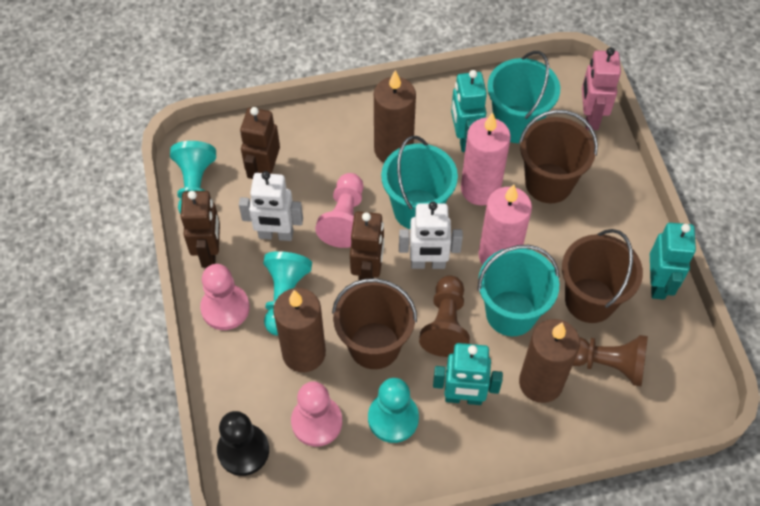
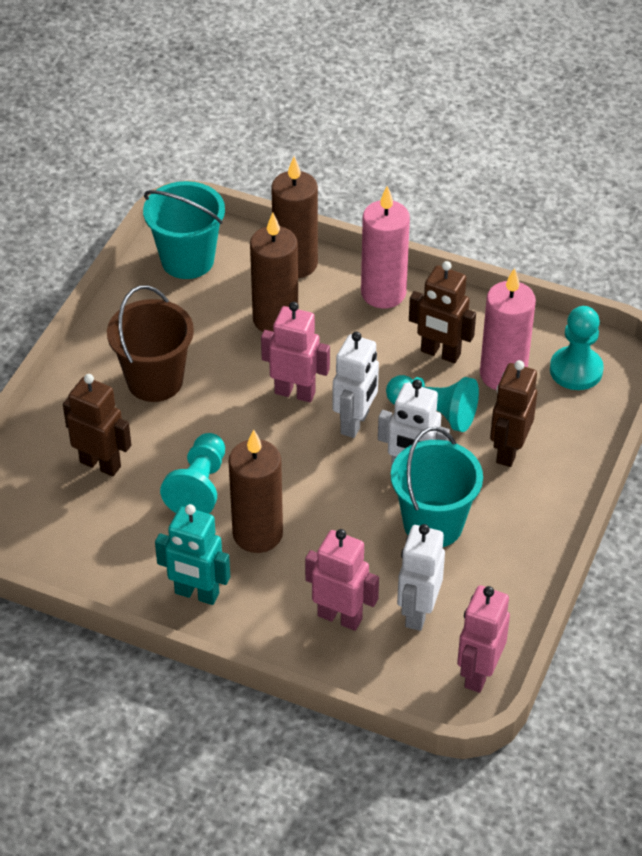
black pawn: [217,411,269,476] = 1 -> none = 0
brown bucket: [332,278,417,369] [519,110,598,203] [562,229,643,323] = 3 -> [107,285,194,402] = 1
brown pawn: [419,276,470,357] [573,335,648,386] = 2 -> none = 0
pink pawn: [200,264,250,330] [291,381,342,447] [315,173,363,248] = 3 -> none = 0
pink robot: [582,48,621,130] = 1 -> [261,302,330,402] [305,529,379,631] [457,585,510,693] = 3
turquoise bucket: [381,136,458,229] [477,245,559,336] [487,51,560,143] = 3 -> [143,181,225,279] [391,427,483,547] = 2
turquoise robot: [433,343,503,405] [451,70,487,152] [650,223,696,300] = 3 -> [155,504,230,605] = 1
white robot: [239,171,303,241] [399,202,463,269] = 2 -> [332,331,379,438] [378,379,450,468] [397,524,445,631] = 3

